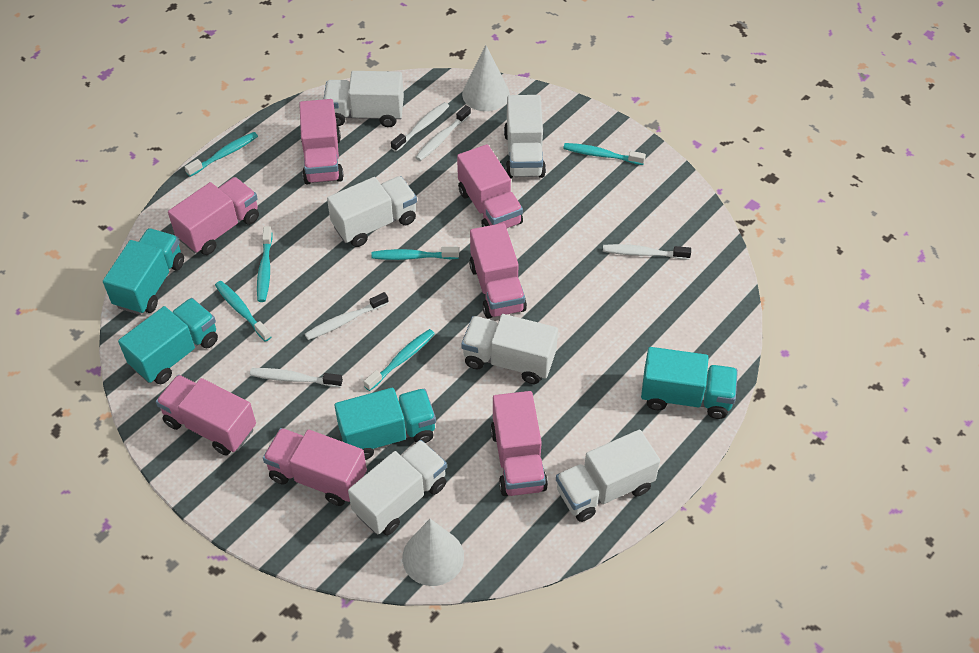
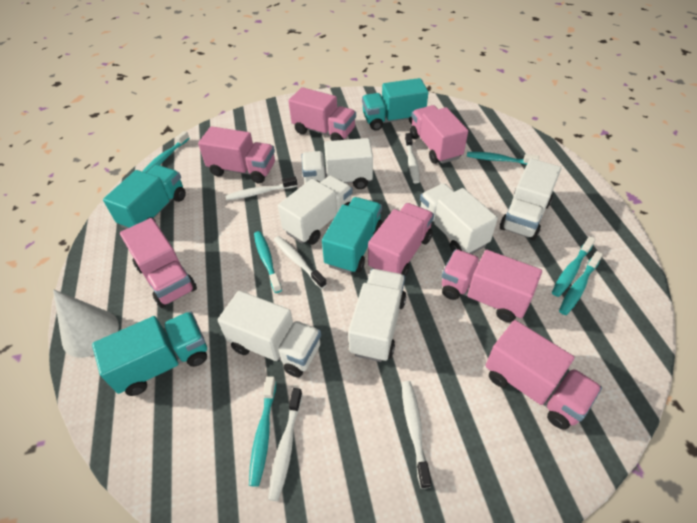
white cone: [402,519,464,586] [462,45,510,111] = 2 -> [53,289,119,358] = 1

